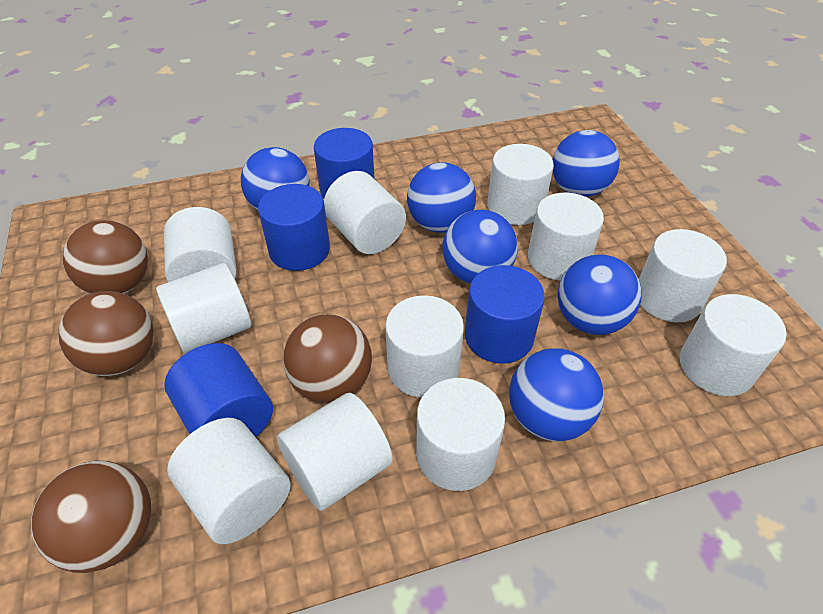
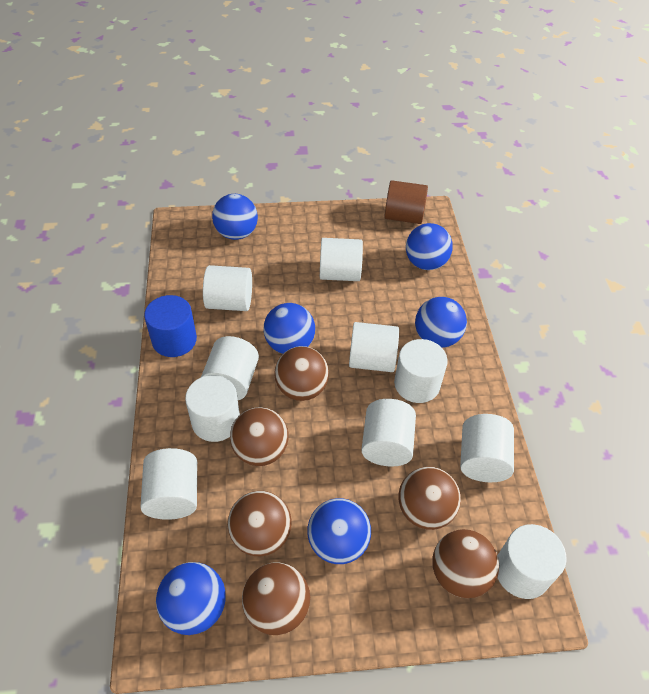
blue cylinder: [164,343,273,437] [258,184,330,271] [314,128,375,198] [465,265,545,363] = 4 -> [144,295,197,357] = 1
brown ball: [31,461,151,573] [59,291,154,376] [63,220,148,294] [283,315,372,403] = 4 -> [228,491,292,556] [230,407,289,466] [242,563,310,635] [274,346,329,401] [399,467,461,530] [432,529,499,598] = 6
brown cylinder: none = 0 -> [384,180,428,224] = 1
white cylinder: [156,263,252,353] [164,207,236,282] [167,418,291,544] [277,393,393,511] [324,171,406,254] [385,295,464,398] [416,378,505,491] [487,144,554,225] [528,192,604,280] [639,229,727,323] [680,294,787,396] = 11 -> [140,448,197,520] [185,375,240,442] [201,336,259,400] [203,265,252,311] [320,238,363,281] [349,322,399,372] [361,399,416,467] [394,339,448,403] [460,414,514,482] [497,524,567,599] = 10

